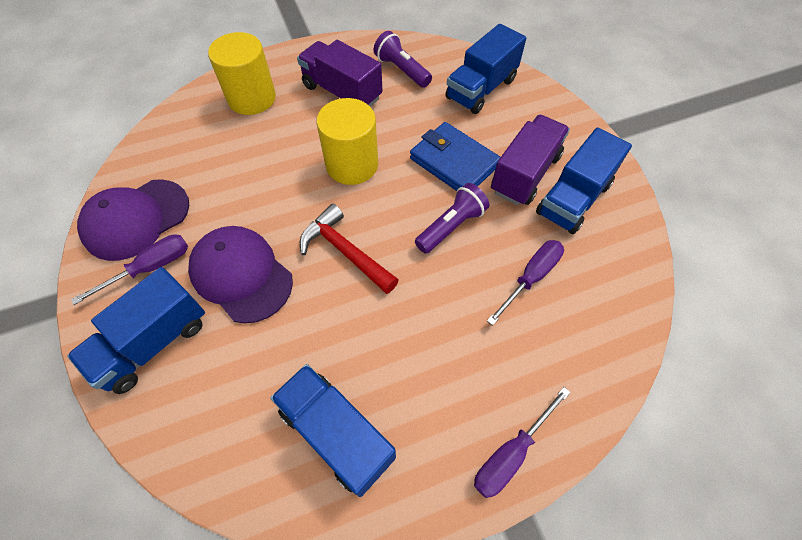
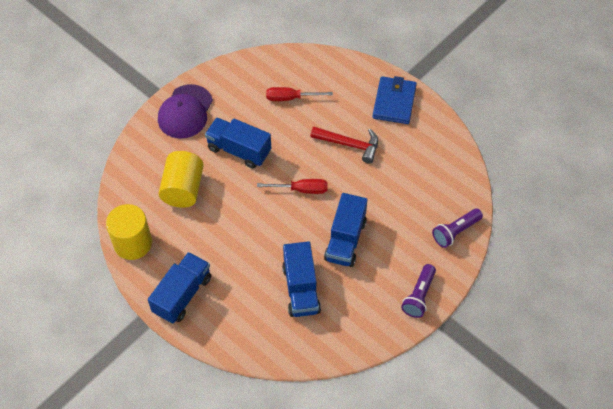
purple cap: [77,179,189,261] [188,226,293,324] = 2 -> [158,84,213,139] = 1
purple screwdriver: [71,234,188,305] [474,387,571,498] [487,240,564,326] = 3 -> none = 0
purple truck: [297,40,383,107] [491,115,570,205] = 2 -> none = 0
red screwdriver: none = 0 -> [257,179,328,194] [266,87,333,101] = 2

